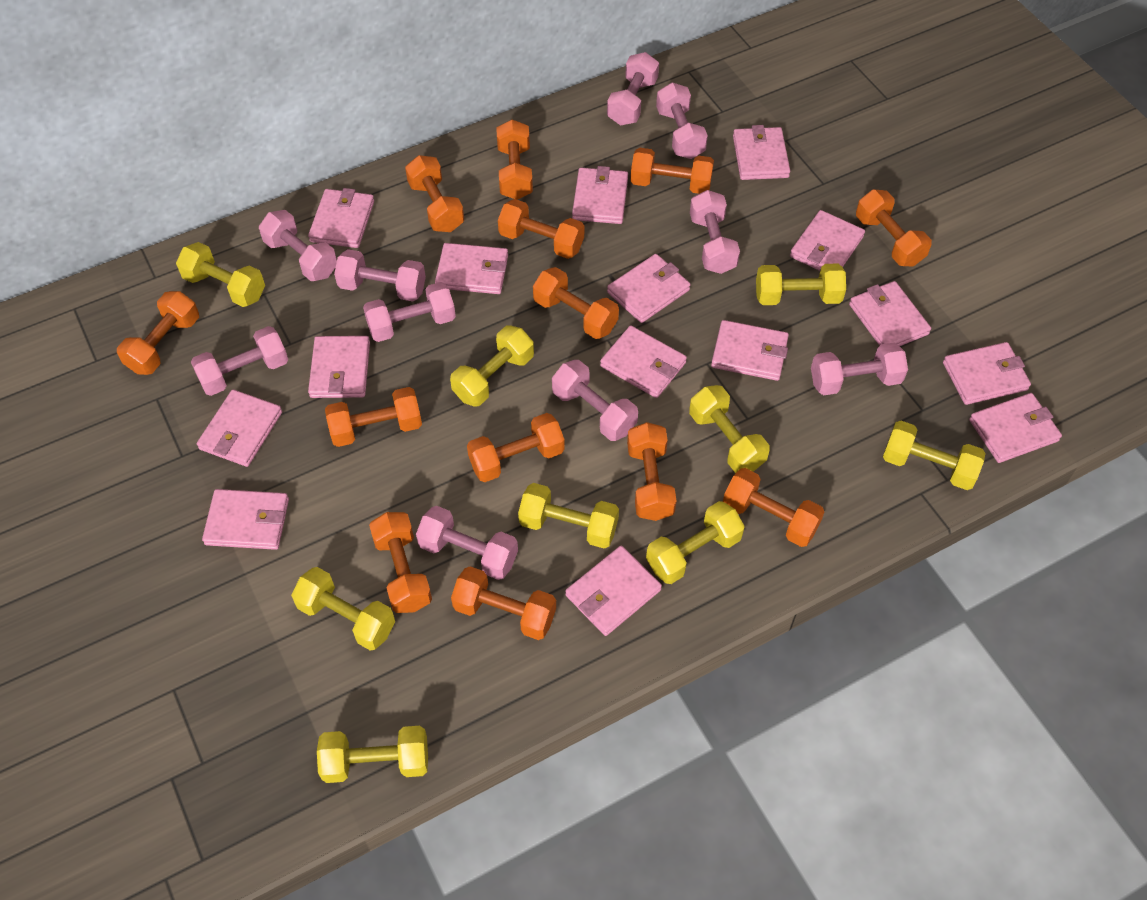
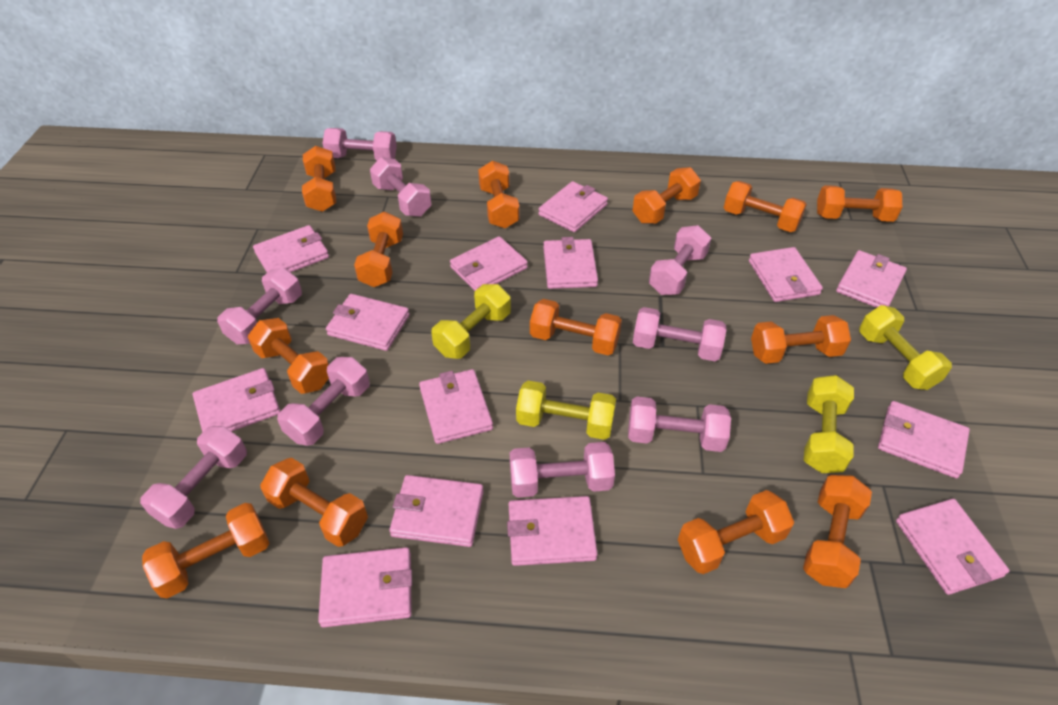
pink dumbbell: [191,326,288,396] [259,210,337,281] [334,249,426,301] [363,282,456,342] [416,506,518,580] [552,360,638,441] [607,52,659,125] [656,83,708,159] [690,190,740,274] [811,343,908,395] = 10 -> [140,426,247,529] [217,268,302,344] [277,357,370,446] [323,128,397,161] [370,157,431,217] [510,442,615,498] [628,397,731,452] [633,307,726,361] [649,225,711,295] = 9
pink wallet: [197,390,282,467] [202,489,289,550] [308,188,374,248] [308,336,370,398] [435,243,508,294] [565,546,662,636] [572,166,628,224] [600,325,687,398] [607,254,691,323] [711,320,789,381] [733,125,790,180] [790,210,865,271] [849,281,931,346] [943,342,1031,405] [969,393,1062,463] = 15 -> [193,368,280,433] [253,225,329,272] [318,547,412,627] [326,294,410,351] [389,475,484,547] [419,369,493,444] [450,236,528,291] [507,496,598,566] [538,181,608,232] [543,237,598,289] [749,247,823,302] [836,250,907,308] [878,401,970,479] [896,499,1009,595] = 14
yellow dumbbell: [176,242,265,307] [291,567,395,650] [317,726,428,783] [450,326,534,406] [518,483,619,549] [646,501,745,584] [689,385,770,473] [756,264,846,305] [883,421,985,490] = 9 -> [431,284,511,359] [516,381,616,440] [804,375,854,473] [859,305,952,390] = 4

